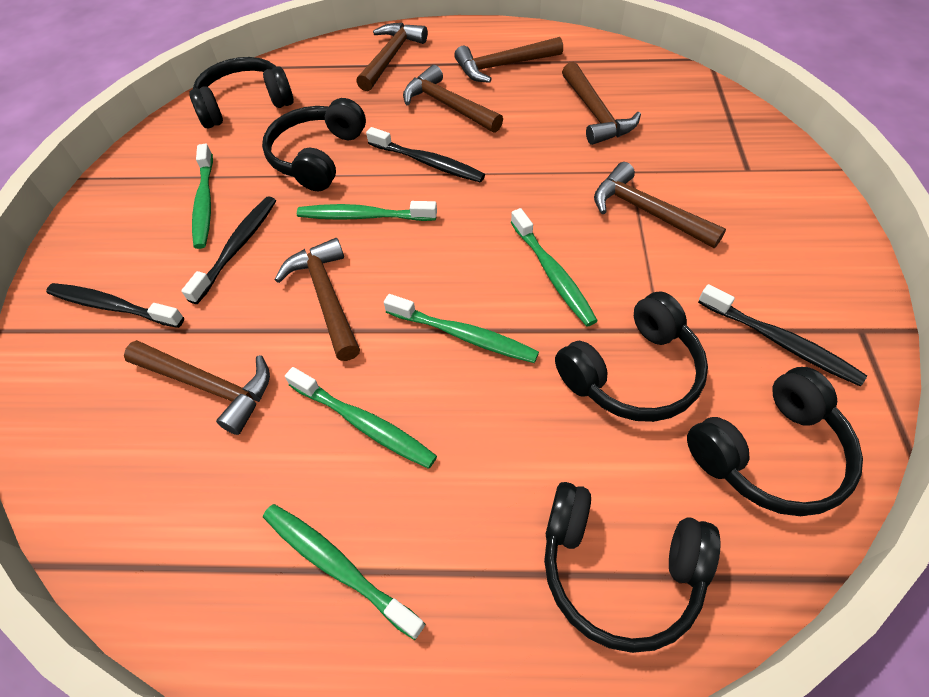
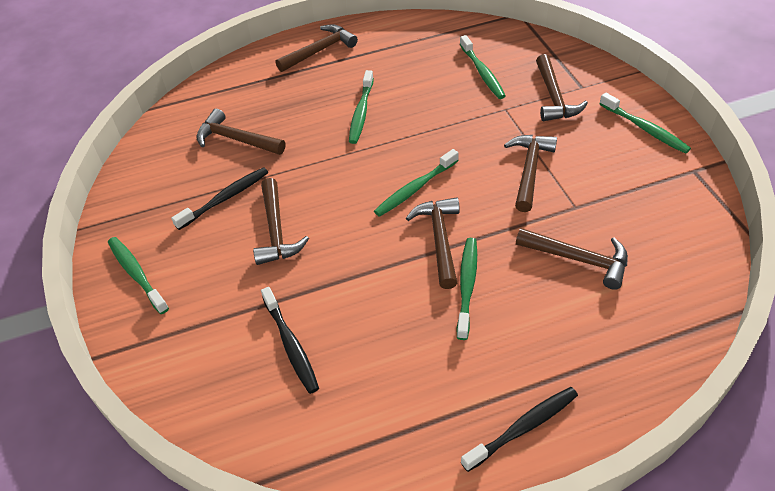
black headphones: [189,57,294,129] [262,98,366,191] [544,482,721,653] [555,291,708,422] [687,367,863,516] = 5 -> none = 0
black toothbrush: [46,283,184,328] [181,196,276,304] [366,127,485,182] [698,284,867,386] = 4 -> [171,167,268,230] [261,287,319,394] [461,387,578,472] = 3

